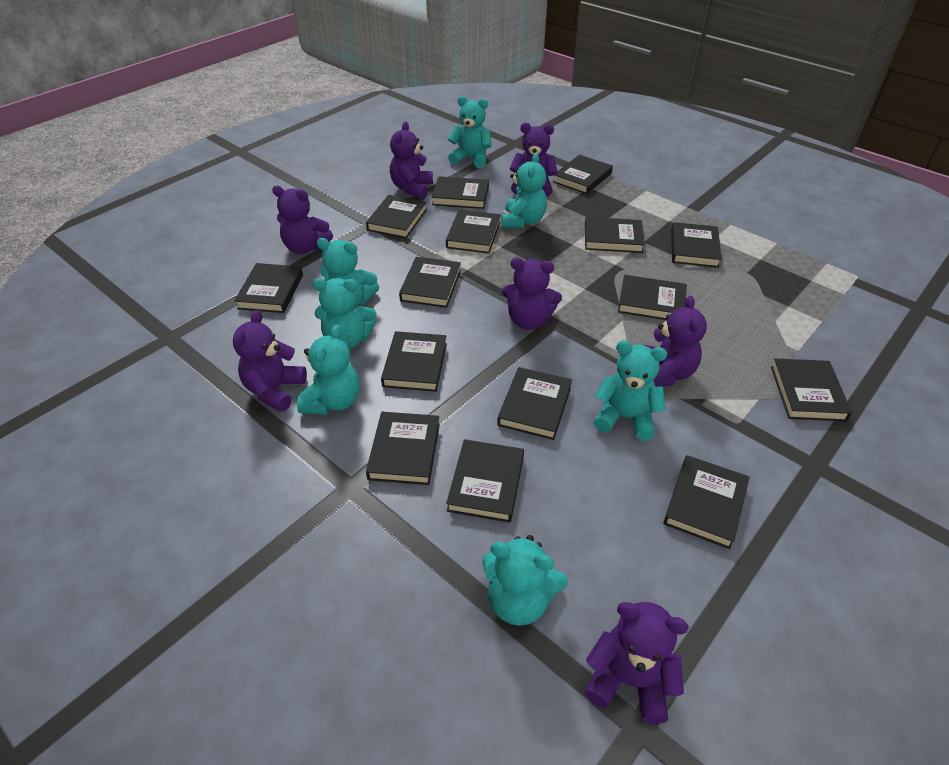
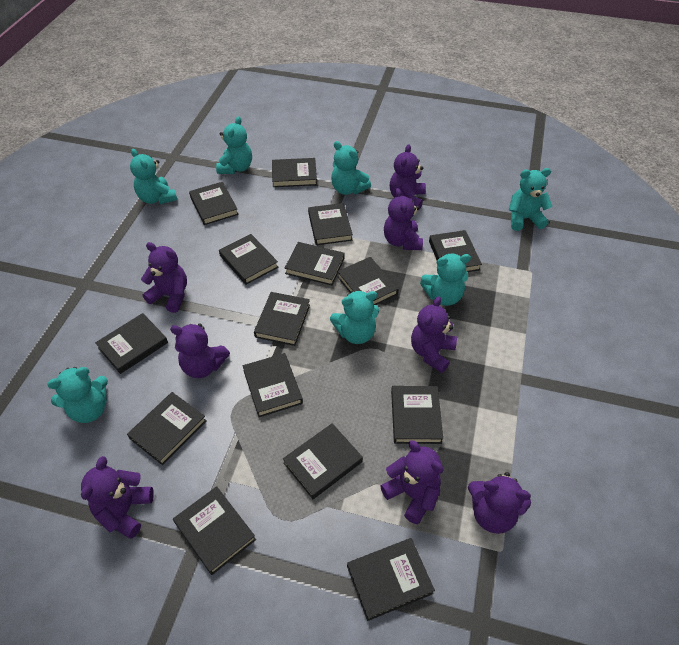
purple teddy bear: [233,310,307,412] [272,186,333,254] [390,122,433,199] [502,257,562,330] [510,123,558,197] [584,602,689,724] [643,296,707,387] = 7 -> [81,456,154,539] [141,242,187,313] [170,323,230,378] [380,440,443,524] [384,188,423,250] [390,144,426,210] [411,296,457,373] [468,472,531,534] = 8

